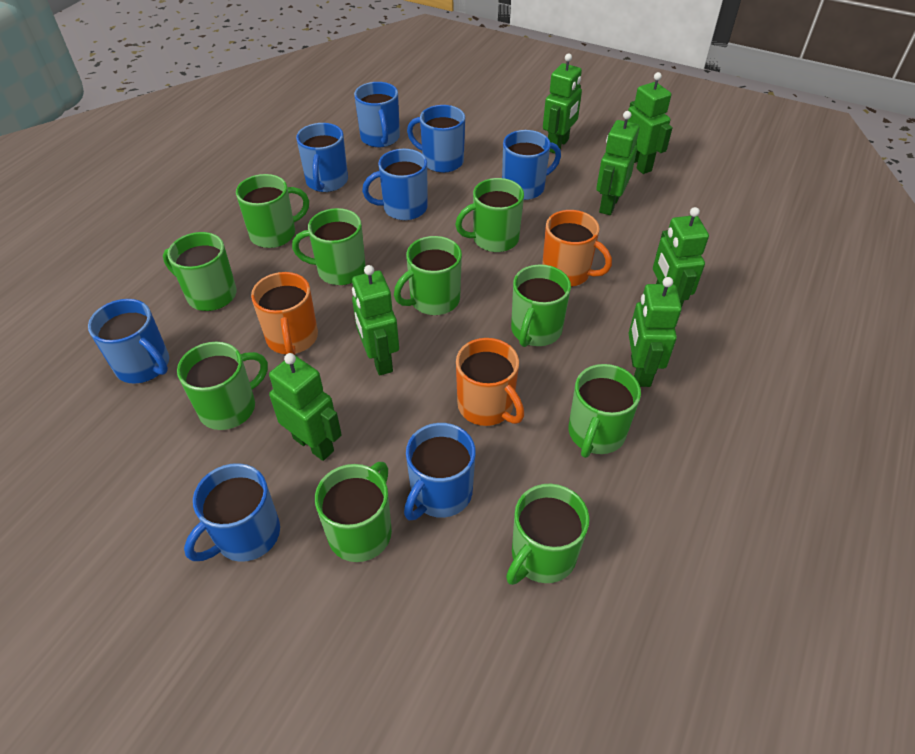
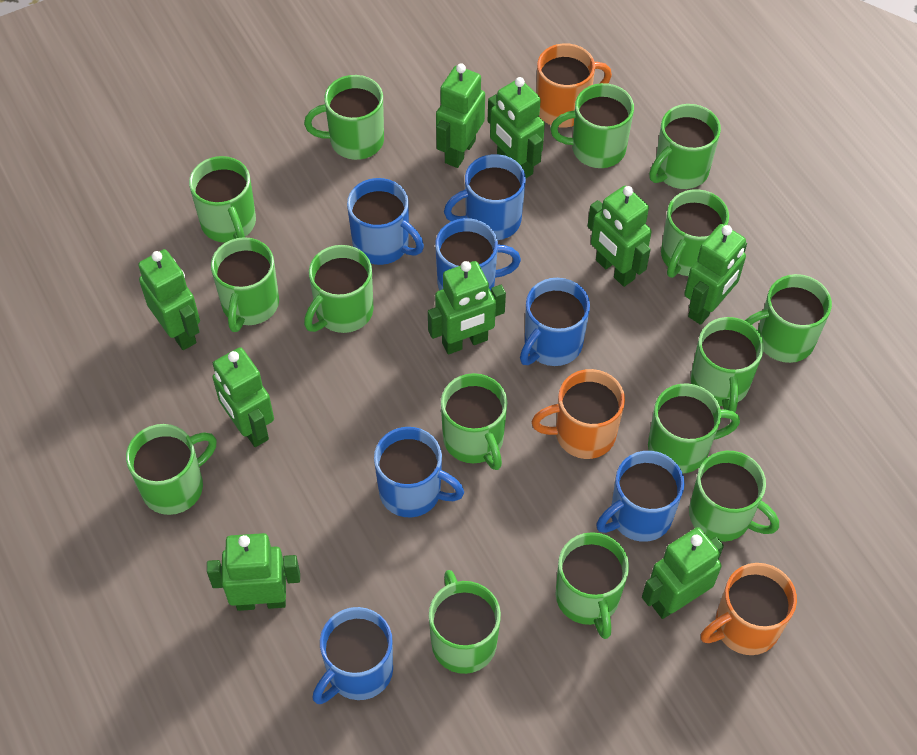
blue mug: [88,299,169,384] [184,463,280,562] [296,123,348,192] [354,82,400,147] [362,149,428,220] [404,423,476,520] [407,105,465,173] [502,130,561,200] = 8 -> [312,607,393,704] [347,178,424,265] [374,427,464,517] [435,218,521,291] [444,154,526,240] [520,278,590,366] [596,451,685,542] = 7
green mug: [163,232,237,311] [177,342,268,430] [236,174,309,248] [292,208,366,285] [315,462,392,562] [394,236,462,315] [455,178,524,252] [506,484,589,585] [511,264,571,347] [569,364,641,458] = 10 -> [126,424,217,515] [189,156,256,243] [211,237,279,332] [304,75,384,160] [304,245,374,333] [429,570,501,674] [441,373,508,470] [550,83,634,168] [555,532,629,639] [648,383,740,473] [649,104,721,189] [661,189,729,278] [689,451,779,542] [691,317,764,412] [745,274,832,363] = 15
green robot: [269,353,342,461] [352,265,399,376] [543,54,582,154] [596,111,639,215] [627,72,673,174] [628,277,682,387] [653,207,709,308] = 7 -> [138,249,200,350] [207,533,300,611] [212,347,274,447] [428,261,506,354] [436,63,485,168] [488,77,545,178] [588,186,652,287] [642,527,724,619] [684,224,747,325] = 9

